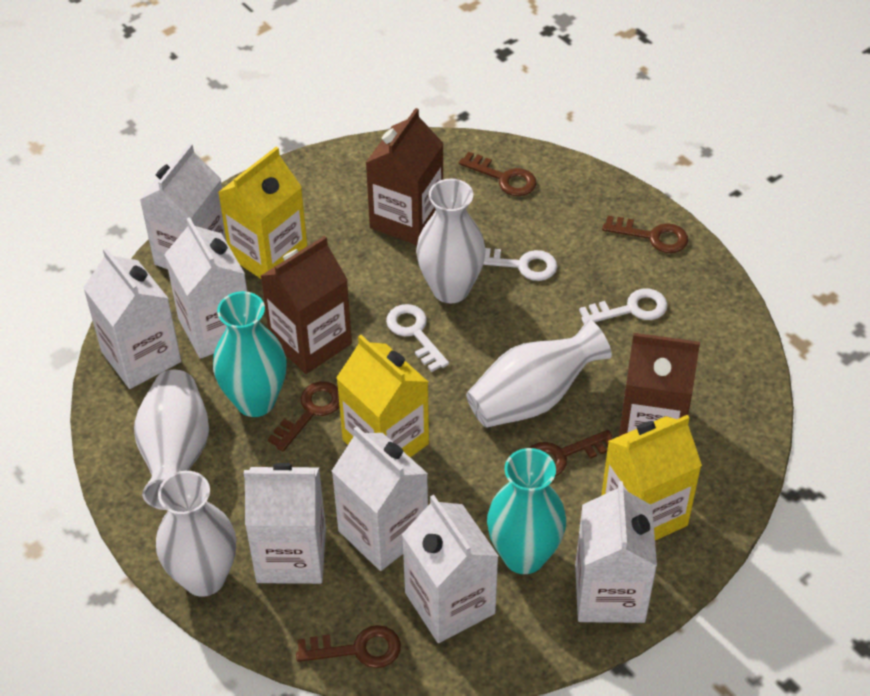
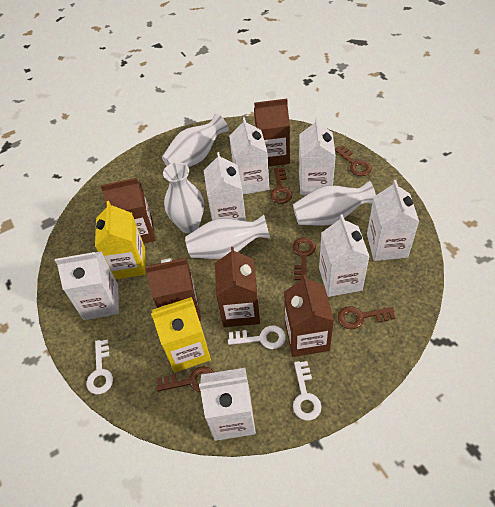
brown carton: [261,236,352,374] [366,108,444,245] [619,333,700,436] = 3 -> [100,178,156,244] [145,257,201,321] [215,247,260,327] [254,99,290,167] [284,274,334,357] = 5
turquoise vase: [213,291,287,417] [487,448,566,574] = 2 -> none = 0
yellow carton: [218,147,307,279] [336,335,429,457] [601,415,702,540] = 3 -> [95,201,146,279] [151,297,211,372] = 2

